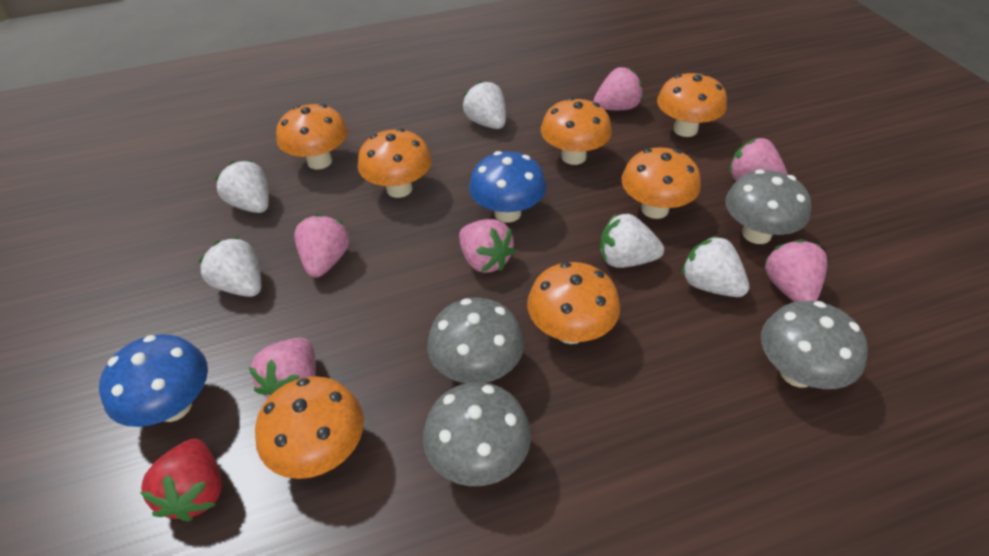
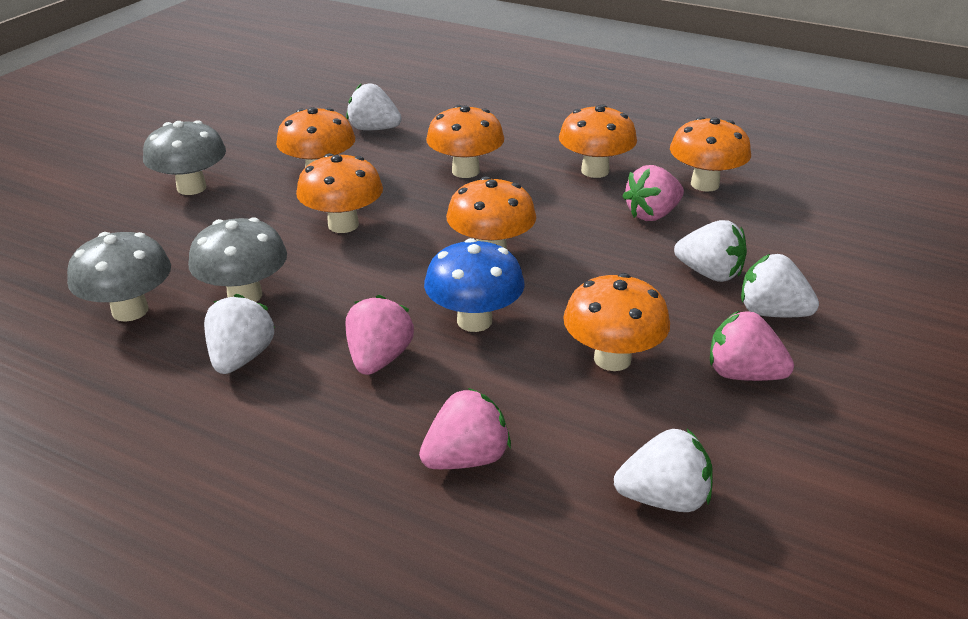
blue mushroom: [99,334,208,427] [469,151,546,222] = 2 -> [424,238,525,332] = 1
grey mushroom: [423,382,531,486] [427,298,524,383] [725,170,811,244] [761,301,868,389] = 4 -> [67,232,171,322] [143,120,226,195] [188,217,287,302] = 3
pink strawberry: [249,338,316,398] [294,214,350,278] [459,219,516,273] [593,67,643,110] [729,138,788,181] [764,239,827,302] = 6 -> [346,295,414,375] [419,388,511,469] [622,165,684,221] [710,311,794,381] = 4
red strawberry: [140,439,222,521] = 1 -> none = 0

